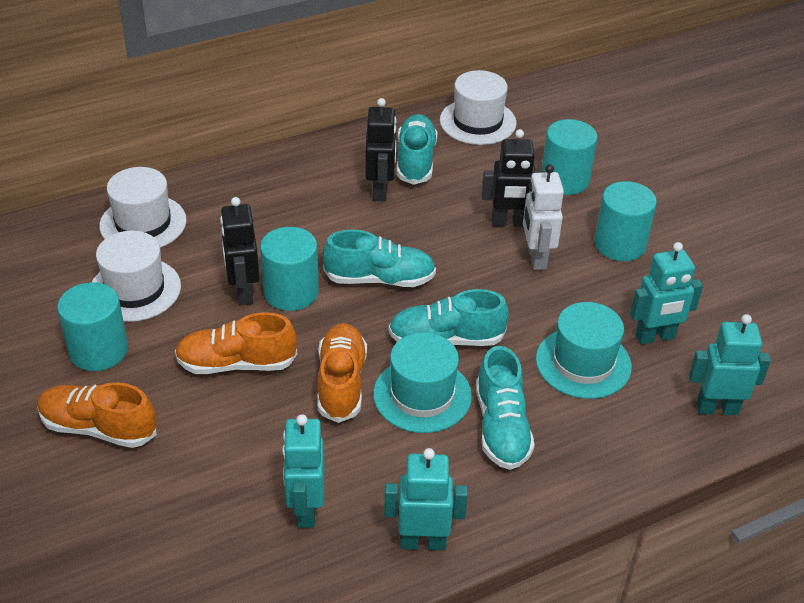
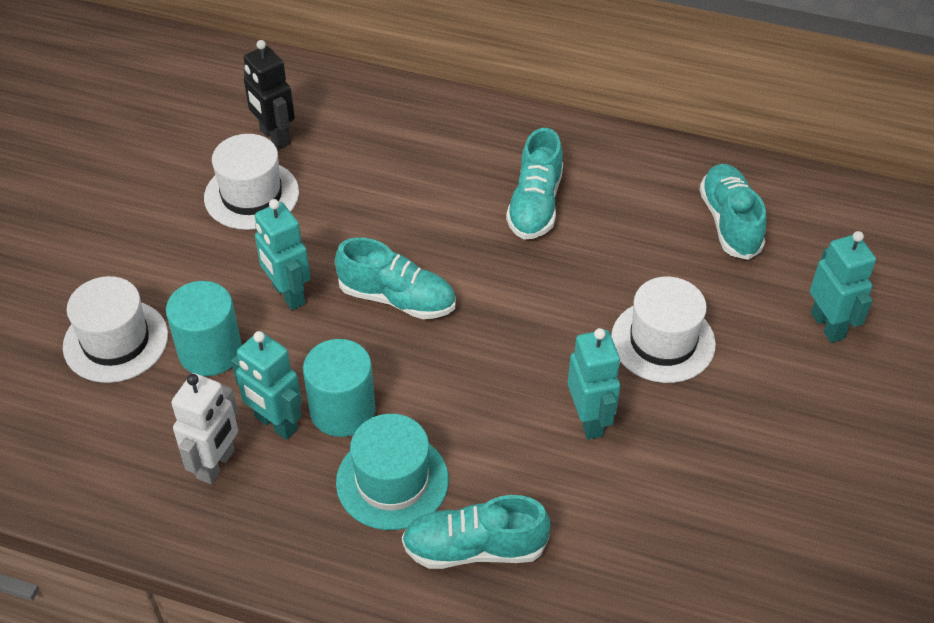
black robot: [220,197,260,305] [365,98,397,202] [482,129,546,227] = 3 -> [243,40,295,150] = 1
orange shoe: [37,382,157,448] [175,312,297,374] [317,323,367,423] = 3 -> none = 0
turquoise cylinder: [57,282,128,371] [260,227,319,311] [541,119,597,195] [594,181,657,261] = 4 -> [166,281,242,376] [303,339,376,437] = 2
turquoise hat: [373,332,472,433] [536,302,632,399] = 2 -> [336,414,449,530] = 1

